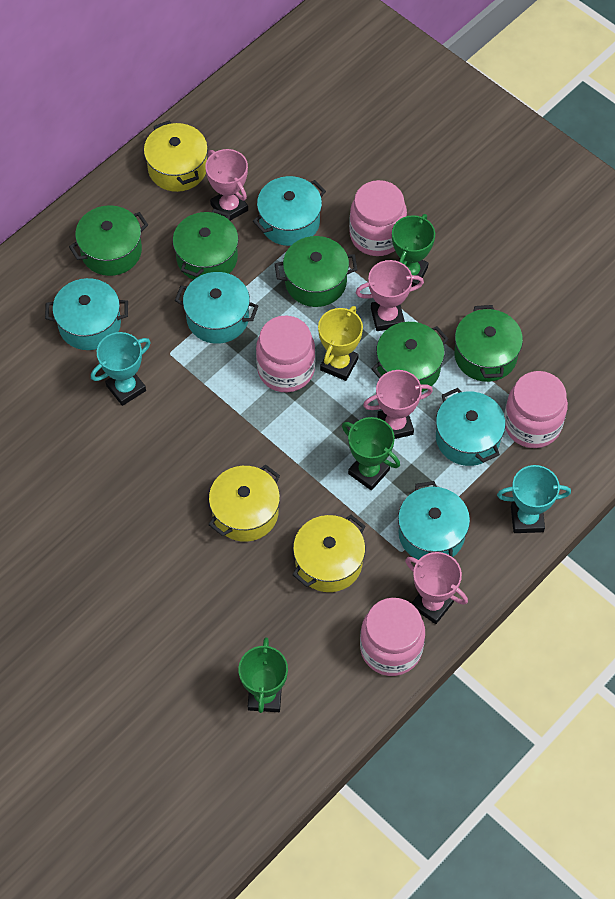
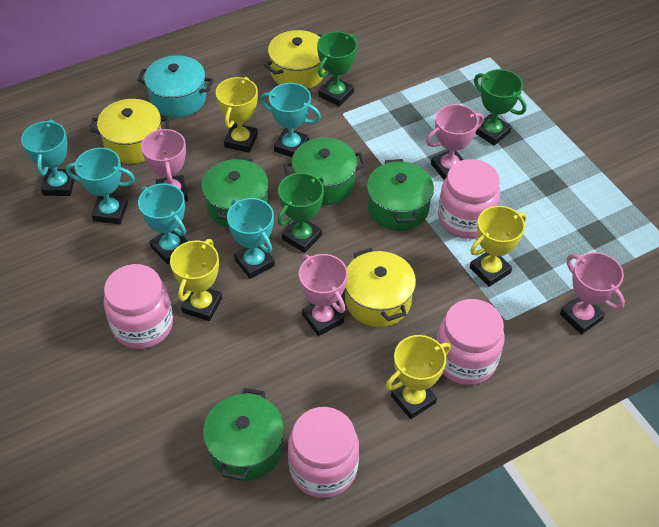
green pot: [69,205,148,276] [173,209,239,280] [275,236,358,307] [372,322,448,392] [454,305,523,382] = 5 -> [202,157,269,228] [203,388,284,481] [284,138,366,205] [367,159,434,231] = 4
turquoise pot: [45,278,128,350] [175,272,258,344] [253,176,326,246] [398,481,470,560] [436,388,506,466] = 5 -> [137,55,213,118] = 1
turquoise trophy: [91,332,151,406] [497,465,571,533] = 2 -> [21,119,75,196] [66,148,135,224] [138,183,188,264] [227,198,275,279] [260,83,321,157] = 5
yellow trophy: [318,306,363,381] = 1 -> [170,239,222,321] [216,77,258,153] [386,335,451,419] [470,206,527,287] = 4

